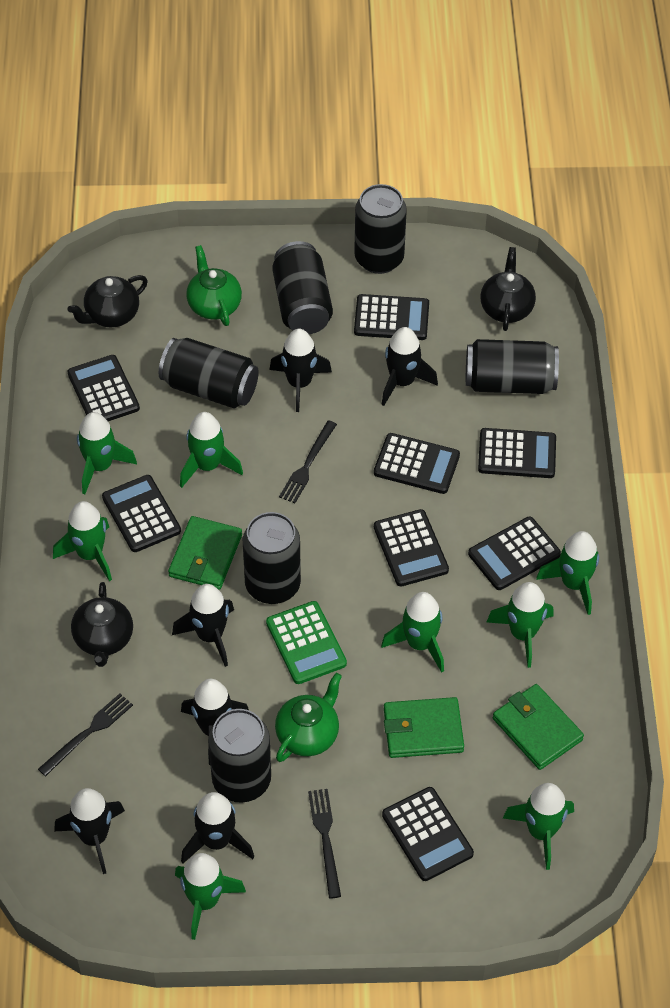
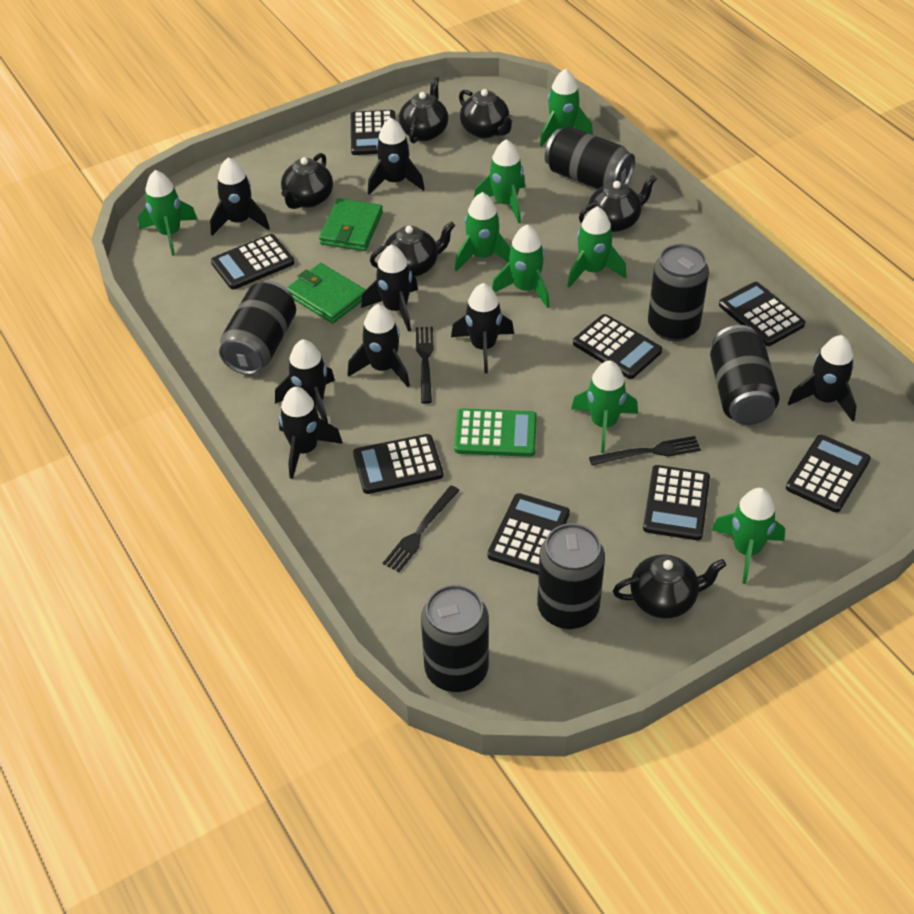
black rocket: [54,788,125,874] [172,584,234,667] [181,679,249,765] [181,792,254,864] [269,329,332,412] [382,327,438,406] = 6 -> [210,157,270,236] [275,339,335,423] [279,387,343,479] [347,304,410,387] [361,245,418,332] [368,118,425,195] [451,283,514,373] [788,335,857,422] = 8
black teapot: [68,275,148,327] [71,582,133,667] [480,247,536,331] = 3 -> [281,153,333,209] [370,221,455,277] [399,77,448,143] [459,89,515,138] [579,175,657,232] [613,554,726,619] = 6
green teapot: [186,245,242,326] [275,673,342,762] = 2 -> none = 0
green wallet: [168,516,242,590] [384,697,464,758] [493,684,584,770] = 3 -> [287,263,366,324] [319,198,383,251] = 2

